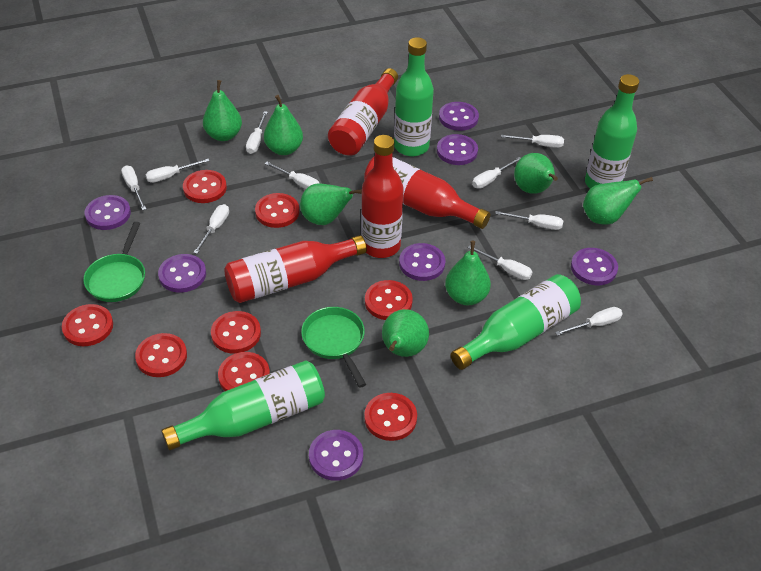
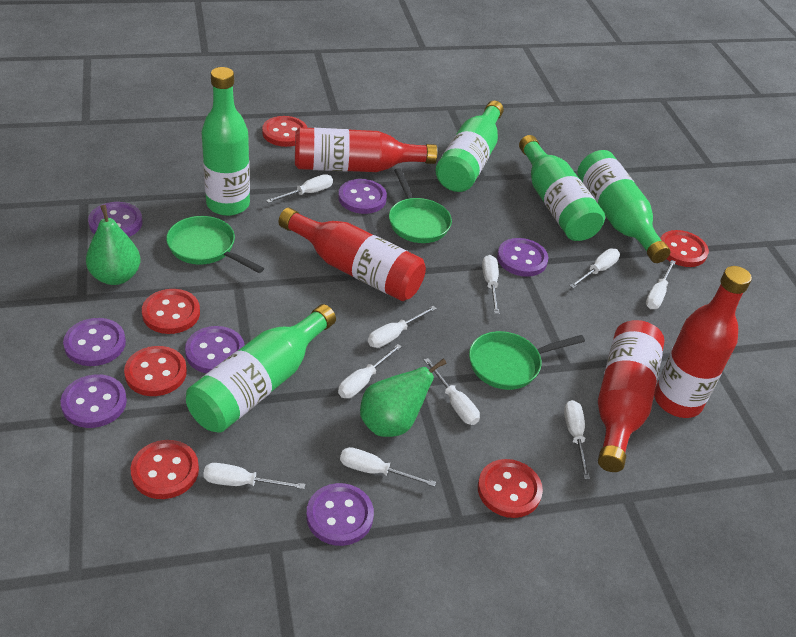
green bottle: [161,361,325,450] [394,37,434,156] [451,274,581,370] [585,74,639,189] = 4 -> [186,304,336,433] [201,67,250,216] [436,101,504,192] [519,135,605,241] [577,150,670,263] = 5
green pan: [83,222,145,302] [301,307,366,388] = 2 -> [166,216,264,273] [389,168,452,243] [469,331,585,390] = 3
green pear: [203,80,242,141] [264,95,303,155] [300,184,362,225] [382,309,429,357] [445,241,491,305] [514,153,558,194] [583,177,653,224] = 7 -> [86,205,141,285] [360,359,447,437] = 2
red button: [62,304,113,346] [135,333,187,377] [183,170,227,203] [211,311,261,353] [218,352,270,391] [255,193,299,228] [364,393,417,441] [365,280,413,320] = 8 -> [124,346,187,396] [130,440,199,499] [142,289,200,334] [262,116,307,147] [478,459,543,518] [660,230,709,267] = 6

